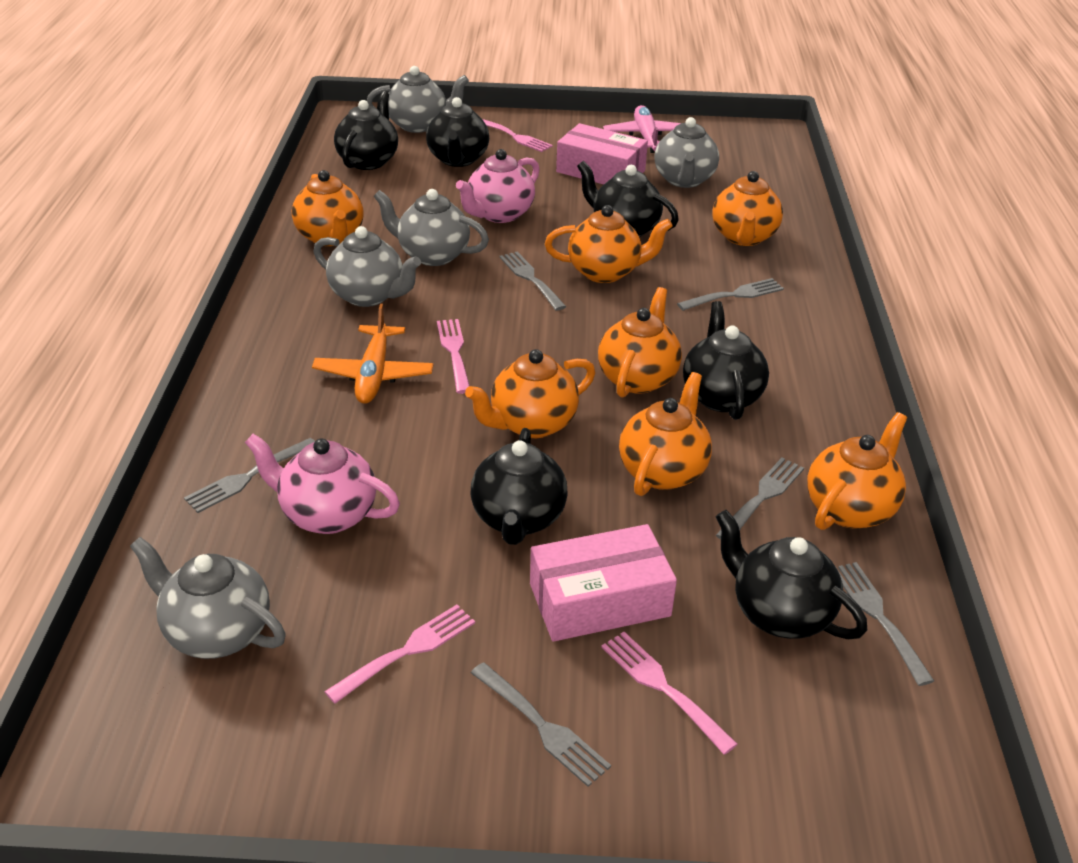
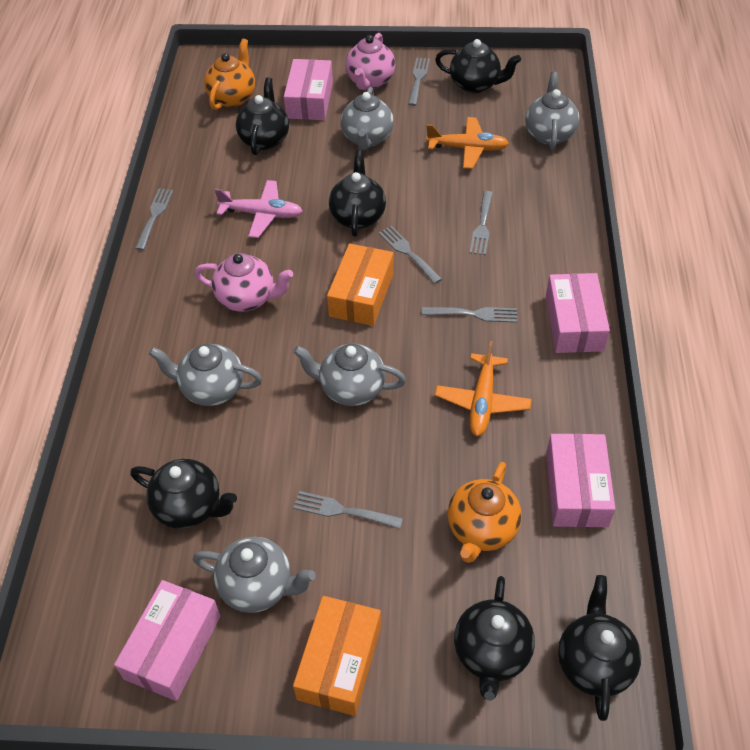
orange box: none = 0 -> [293,596,381,716] [327,243,394,326] = 2
orange plane: [312,304,434,404] = 1 -> [426,117,509,169] [435,341,532,436] = 2
orange teapot: [292,170,364,246] [465,349,595,438] [545,205,672,283] [598,287,682,398] [619,372,712,496] [712,171,783,246] [807,412,907,530] = 7 -> [204,39,255,110] [448,462,522,563] = 2
pink box: [530,524,677,642] [556,123,648,185] = 2 -> [114,580,221,701] [284,59,333,120] [546,273,610,353] [546,433,615,527] = 4
pink fork: [324,605,475,704] [437,319,470,394] [482,119,553,152] [601,632,738,755] = 4 -> none = 0

